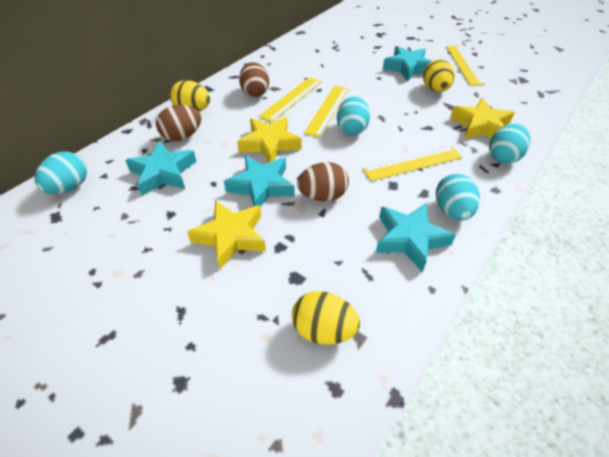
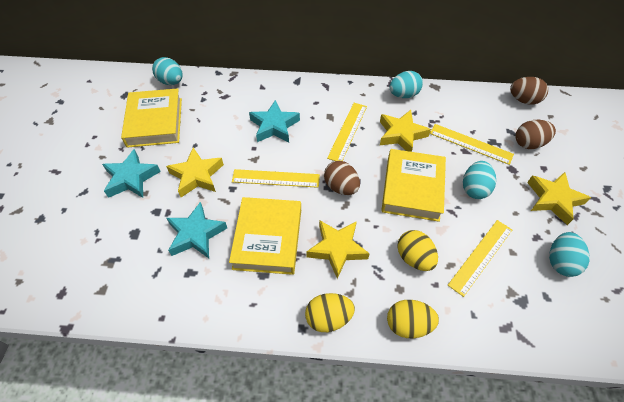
turquoise star: [125,141,197,196] [224,155,295,207] [376,203,456,272] [382,46,432,81] = 4 -> [102,149,161,198] [166,202,227,258] [249,100,300,142] = 3
yellow book: none = 0 -> [121,88,182,148] [229,197,301,275] [381,149,446,222] = 3
yellow star: [187,201,266,269] [237,117,302,162] [450,98,515,139] = 3 -> [166,147,224,197] [306,220,370,279] [380,110,431,152] [527,172,591,225] = 4

